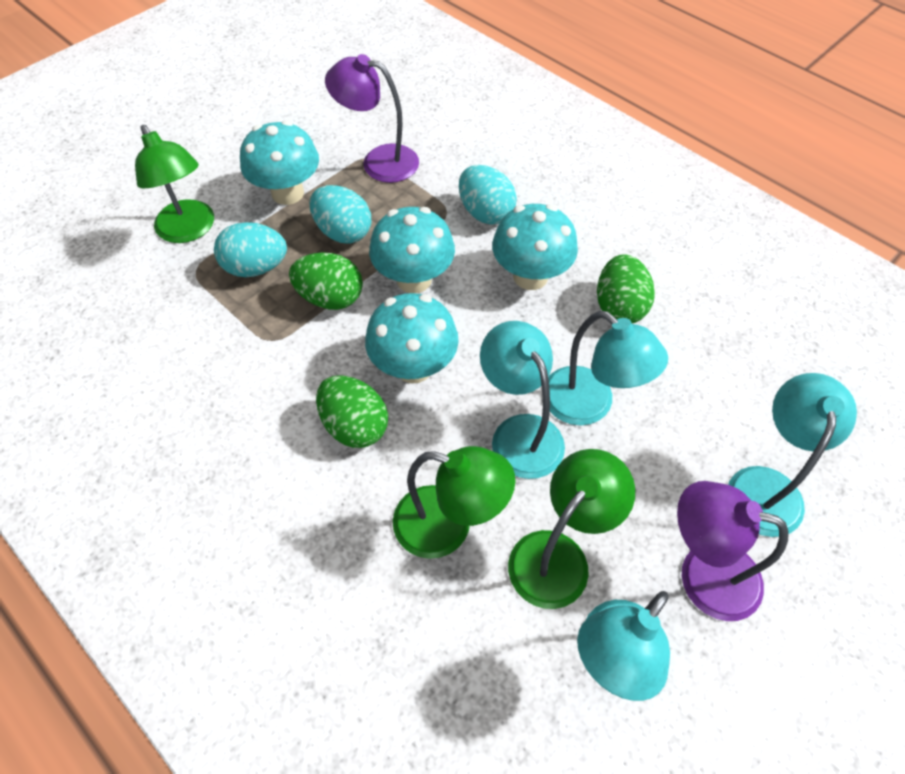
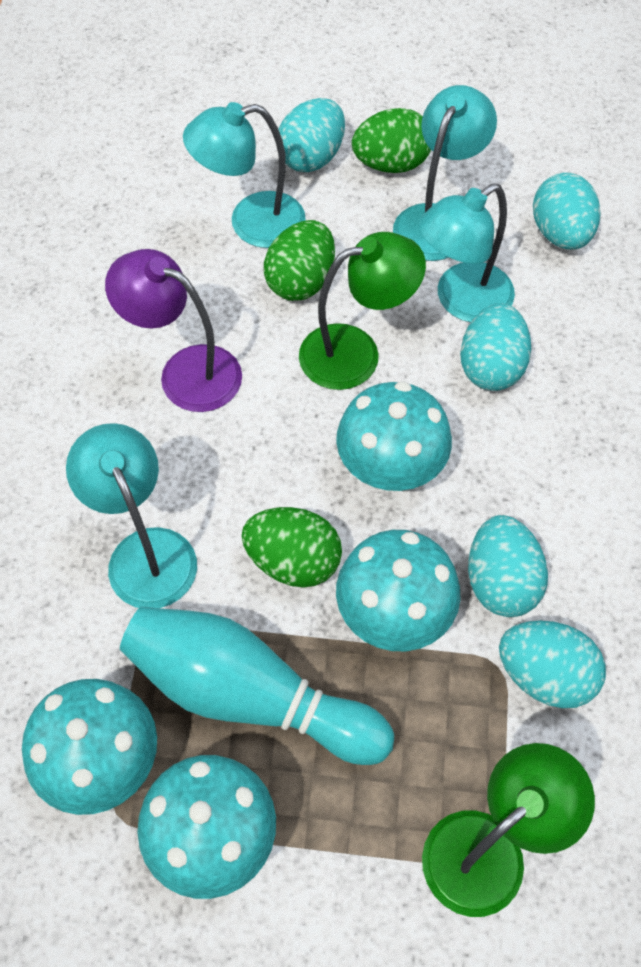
green lamp: [135,125,214,243] [393,446,516,559] [508,449,636,609] = 3 -> [299,232,426,390] [422,743,595,917] = 2
purple lamp: [325,54,419,183] [677,481,789,621] = 2 -> [105,249,242,412] = 1
turquoise bowling pin: none = 0 -> [120,607,394,765] = 1
turquoise egg: [214,222,287,277] [310,185,371,244] [459,165,517,225] = 3 -> [278,98,345,172] [460,303,531,391] [468,515,548,617] [499,621,606,708] [533,173,601,249] = 5

